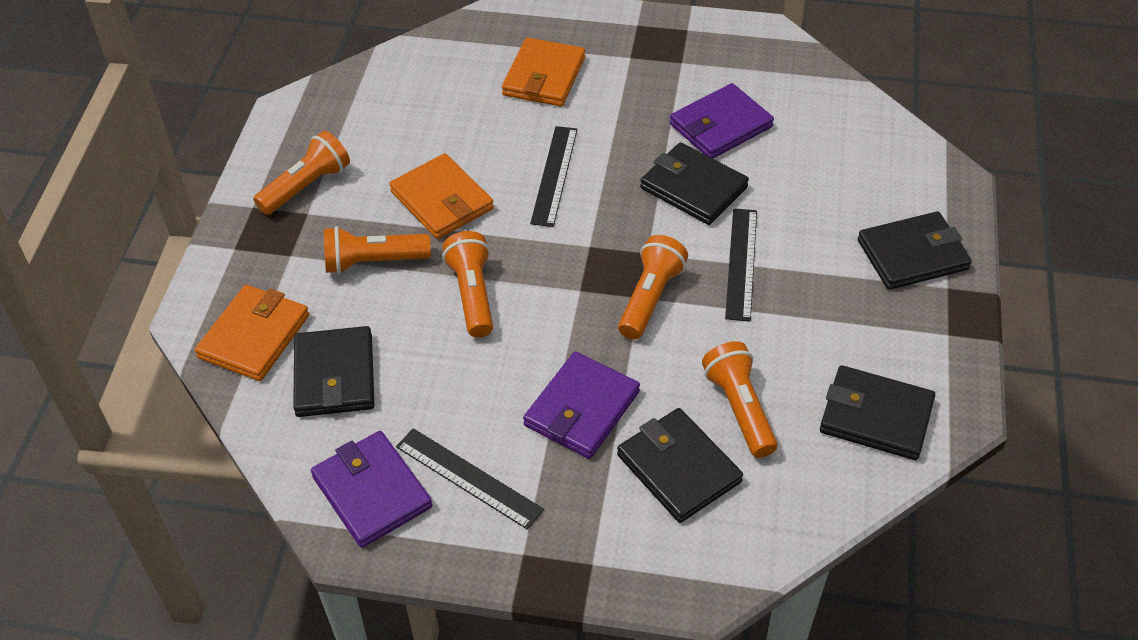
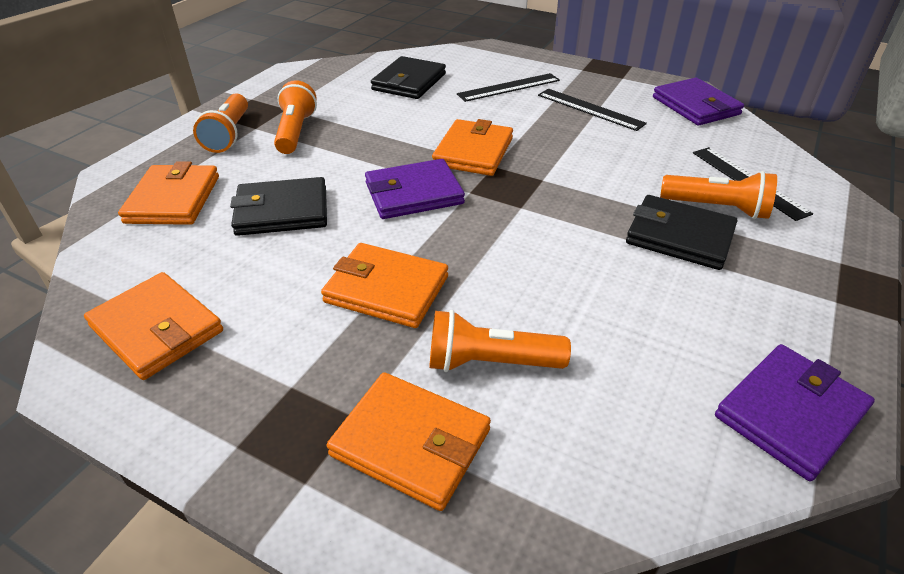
black wallet: [293,326,374,417] [617,408,743,523] [640,142,749,225] [820,365,935,460] [858,211,972,290] = 5 -> [230,177,327,236] [371,56,446,99] [626,195,737,270] = 3
orange flashlight: [253,131,350,215] [324,226,431,274] [442,231,493,338] [618,235,688,339] [702,341,778,458] = 5 -> [193,94,248,153] [274,80,317,154] [429,310,571,372] [660,171,777,219] = 4
orange wallet: [195,285,309,381] [389,153,494,239] [502,37,585,107] = 3 -> [84,272,223,380] [118,161,219,225] [321,243,448,328] [327,372,491,511] [432,119,513,176] = 5

